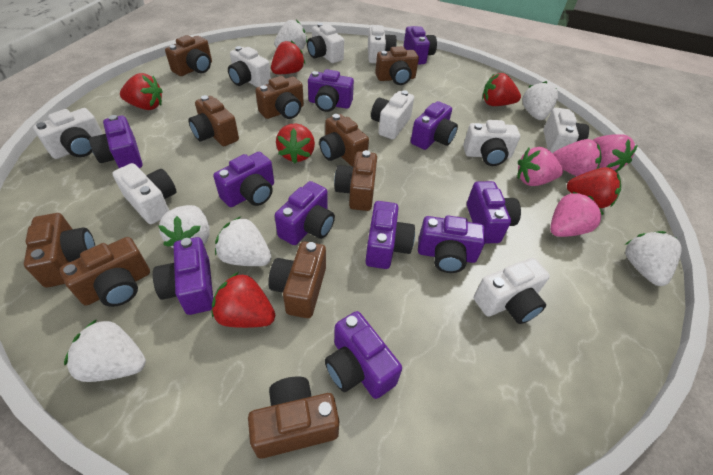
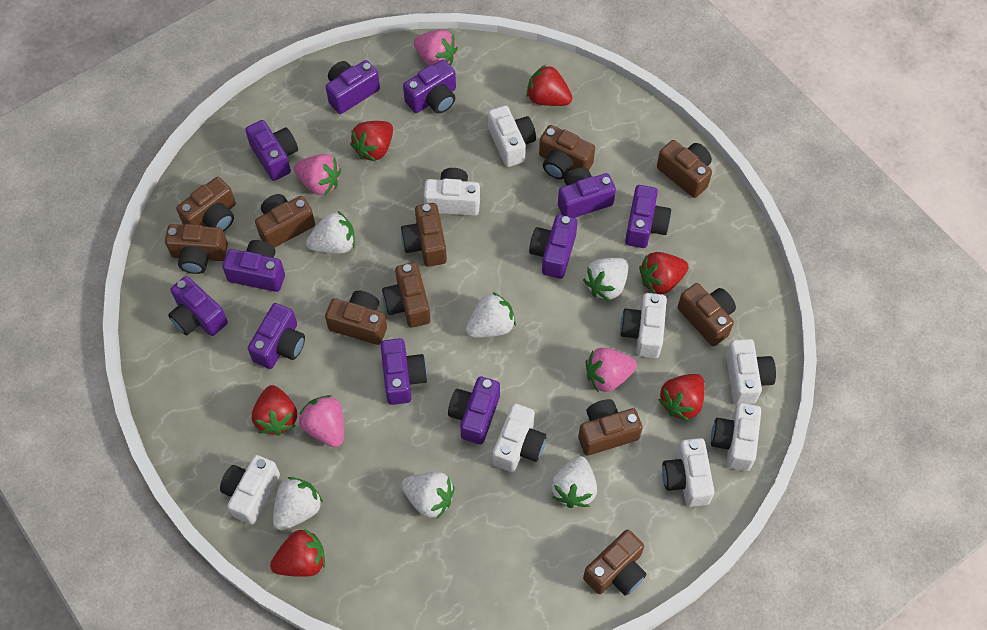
brown camera: [24,213,95,287] [60,237,150,307] [165,35,212,76] [188,95,239,146] [248,376,339,459] [255,76,304,119] [268,241,326,318] [319,114,369,166] [334,150,377,211] [375,46,419,85] = 10 -> [165,224,228,274] [176,177,236,232] [255,194,315,248] [325,291,387,345] [382,262,431,328] [401,203,447,267] [539,125,595,180] [578,399,643,456] [583,530,647,596] [657,140,712,198] [678,283,736,346] = 11
white camera: [33,108,103,159] [112,163,176,224] [228,46,271,87] [307,23,344,63] [368,25,397,63] [371,90,414,139] [463,120,520,166] [474,258,550,324] [543,108,589,154] = 9 -> [220,455,280,525] [424,168,480,216] [488,105,536,167] [493,403,547,472] [620,293,667,358] [662,438,715,507] [711,403,761,471] [726,339,776,405] = 8

